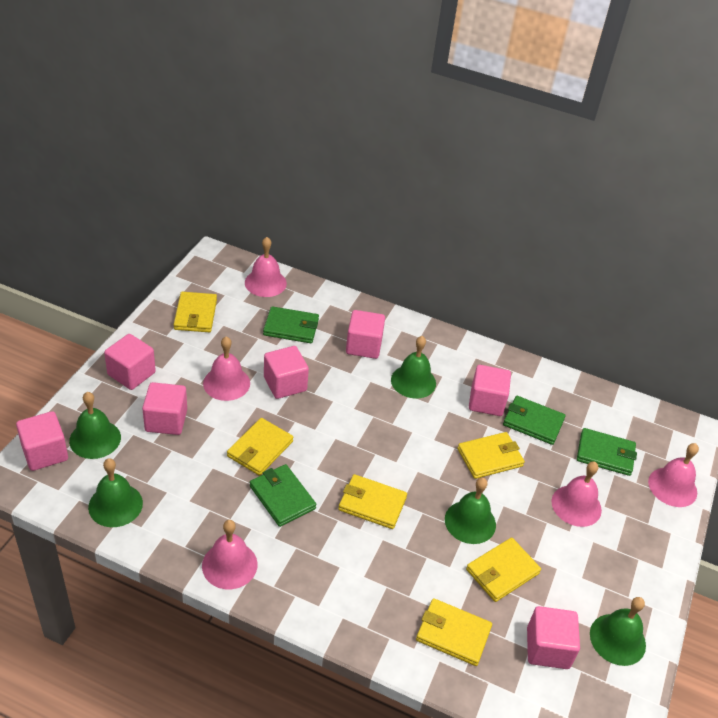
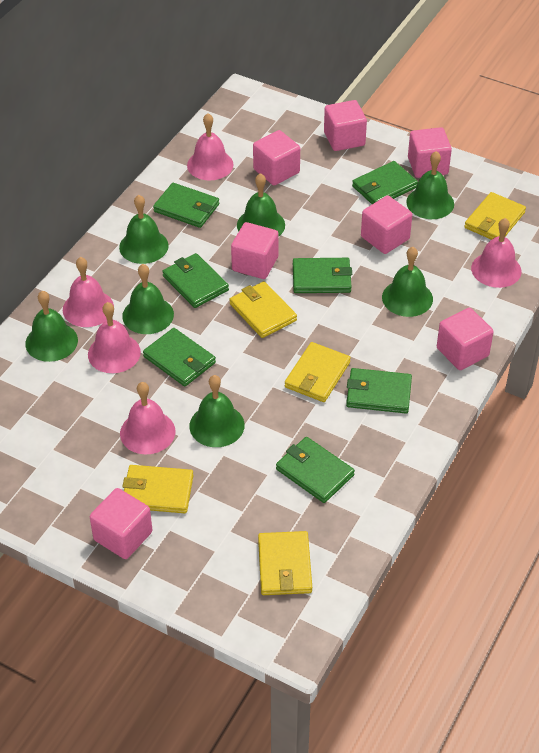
green bell: [69,392,121,459] [88,458,143,527] [391,336,436,398] [445,477,496,544] [590,597,646,666] = 5 -> [25,291,78,362] [119,195,169,264] [122,264,174,334] [189,375,245,447] [237,173,285,237] [382,247,433,317] [406,151,454,219] = 7
green wallet: [250,464,316,527] [263,306,319,343] [503,396,566,445] [577,428,637,476] = 4 -> [143,328,216,387] [153,183,219,228] [162,253,229,308] [276,437,355,503] [293,258,352,293] [346,368,412,413] [352,161,418,204] = 7
yellow wallet: [173,292,217,332] [227,418,293,476] [338,474,407,529] [416,598,492,666] [457,432,525,479] [466,538,541,602] = 6 -> [122,465,193,513] [230,281,297,338] [258,531,312,595] [285,342,351,402] [464,192,526,240] = 5

